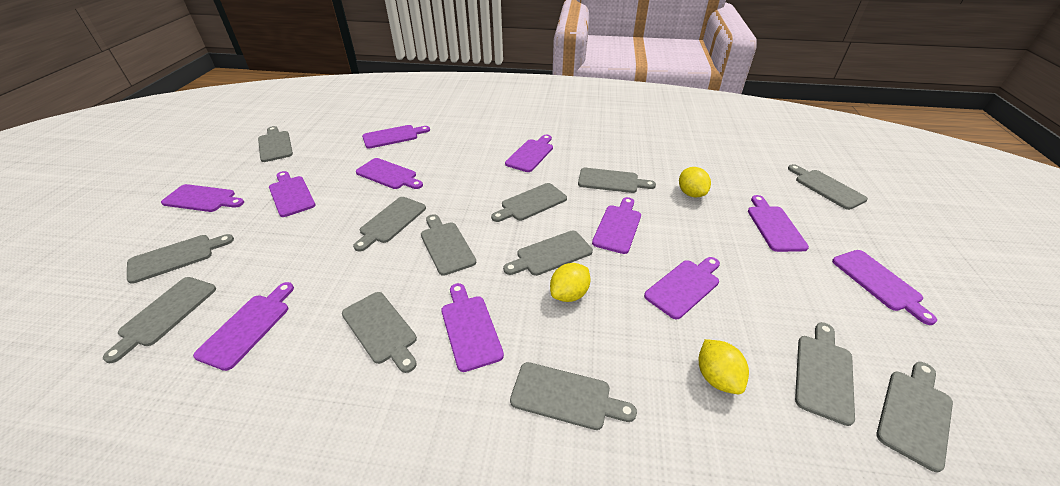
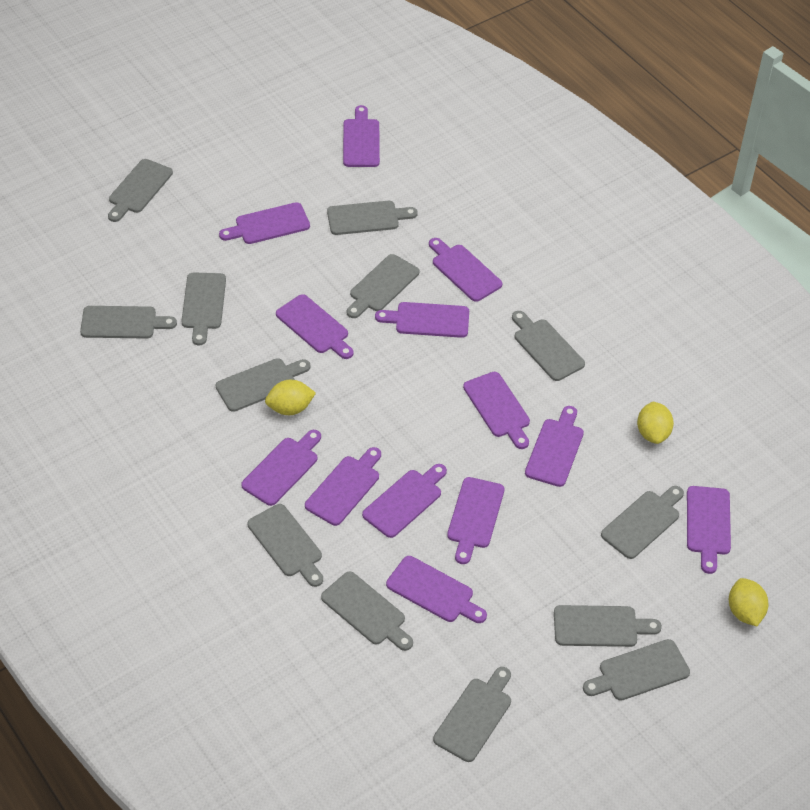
purple cutting board: [161,184,244,212] [193,282,294,371] [269,171,316,217] [356,158,423,189] [362,125,430,149] [441,283,504,372] [505,135,553,172] [592,197,641,254] [644,257,720,319] [748,195,809,252] [832,250,937,325] = 11 -> [219,202,310,244] [241,430,321,506] [276,294,354,359] [305,447,381,526] [343,105,380,167] [362,464,447,538] [375,302,469,338] [386,556,487,623] [429,238,502,302] [447,477,504,564] [463,372,530,449] [525,406,584,487] [687,486,731,574] = 13

